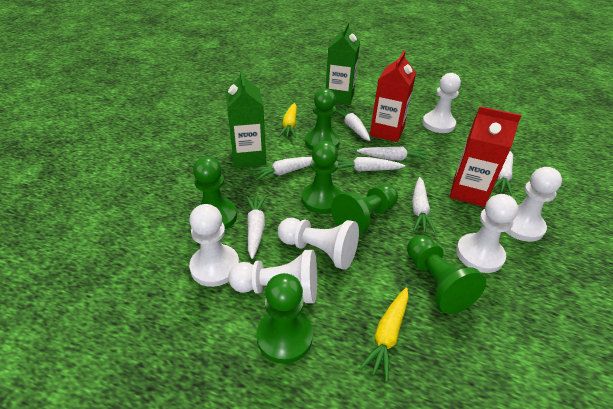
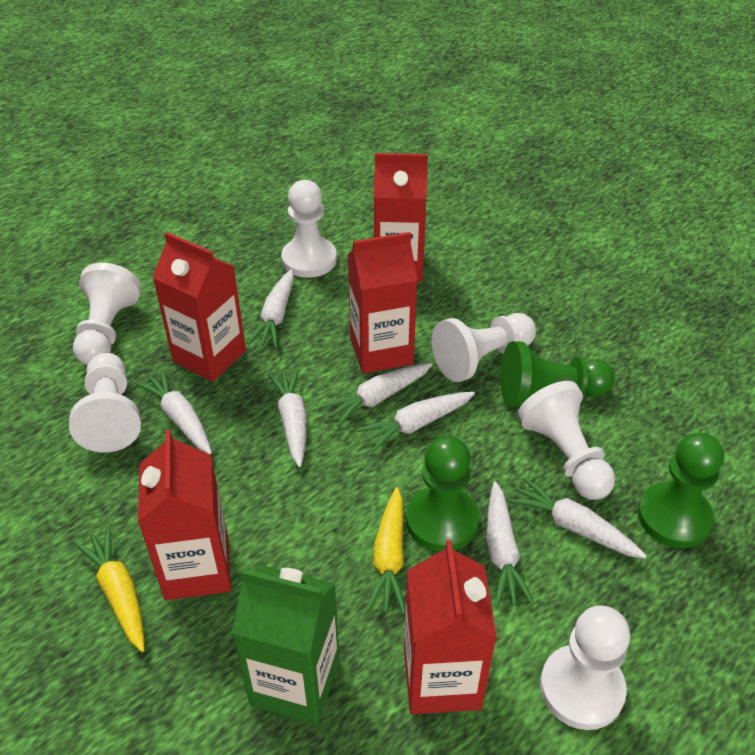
green carton: [225,69,266,168] [326,22,360,105] = 2 -> [232,565,340,725] = 1
green pawn: [193,156,237,229] [257,273,313,364] [302,141,342,214] [305,88,340,150] [331,184,398,235] [407,235,486,314] = 6 -> [406,436,479,551] [500,341,615,407] [638,433,724,548] = 3
red carton: [370,51,416,142] [450,106,521,207] = 2 -> [138,430,231,600] [152,232,246,382] [348,232,417,374] [374,153,428,282] [404,540,497,714] = 5

